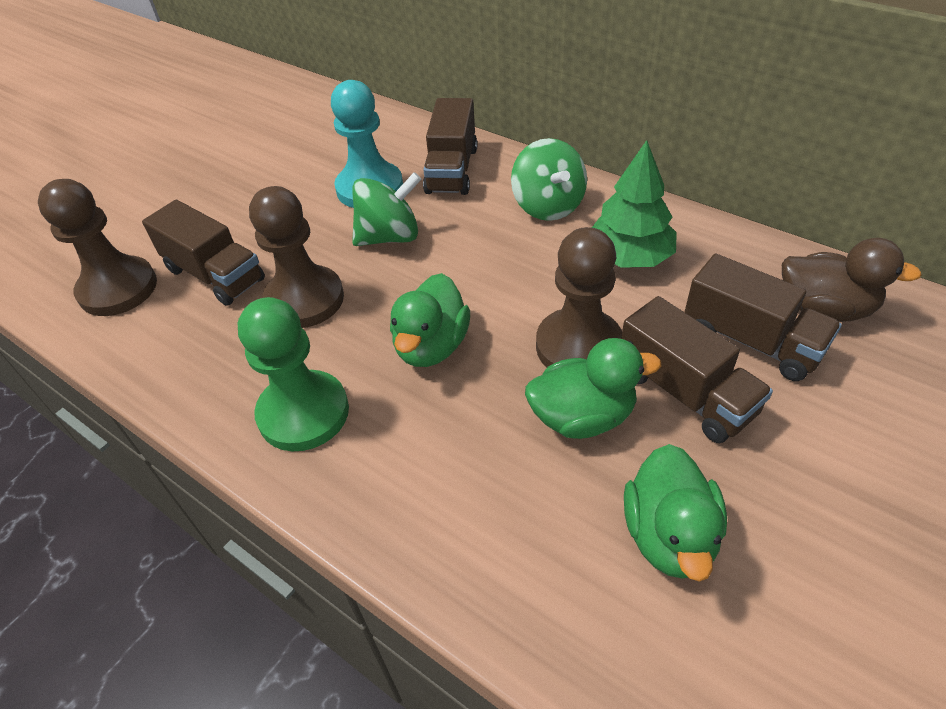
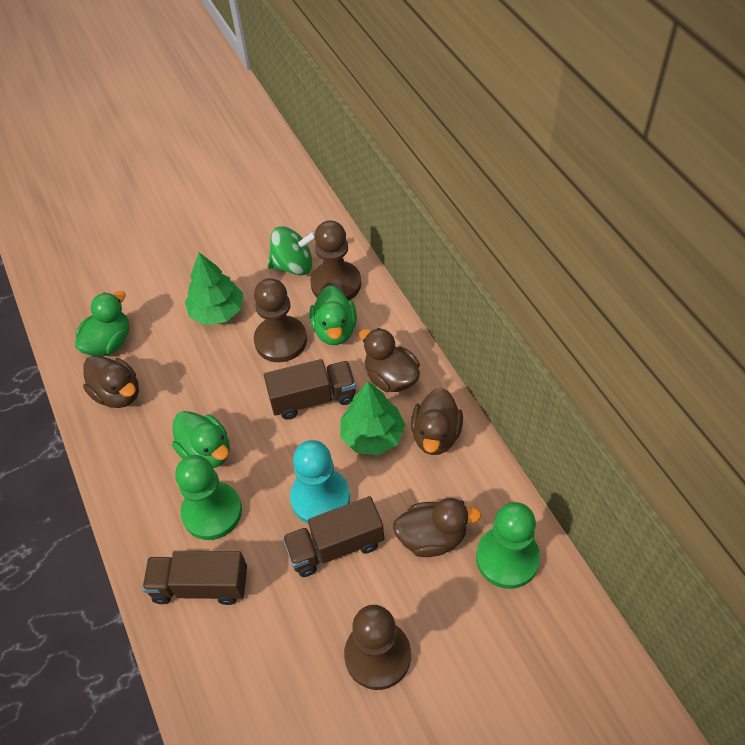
brown duck: [782,238,922,322] = 1 -> [83,355,139,408] [359,328,420,392] [393,498,481,557] [411,388,463,455] = 4
brown truck: [142,200,265,306] [423,98,478,195] [621,296,773,443] [685,254,842,381] = 4 -> [142,551,247,605] [264,359,356,420] [282,496,384,577] = 3
green pawn: [238,297,349,451] = 1 -> [175,455,242,540] [476,502,540,589] = 2
green spinning top: [352,172,422,246] [511,138,587,221] = 2 -> [268,226,315,275] = 1
green tree: [592,140,677,268] = 1 -> [185,253,243,325] [340,382,405,455] = 2

